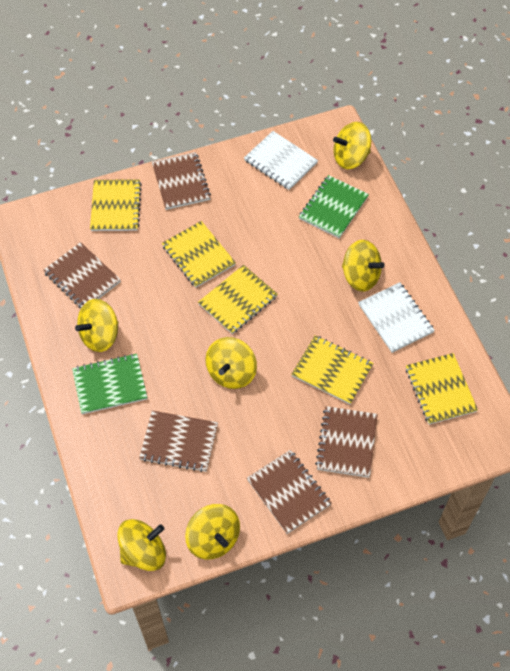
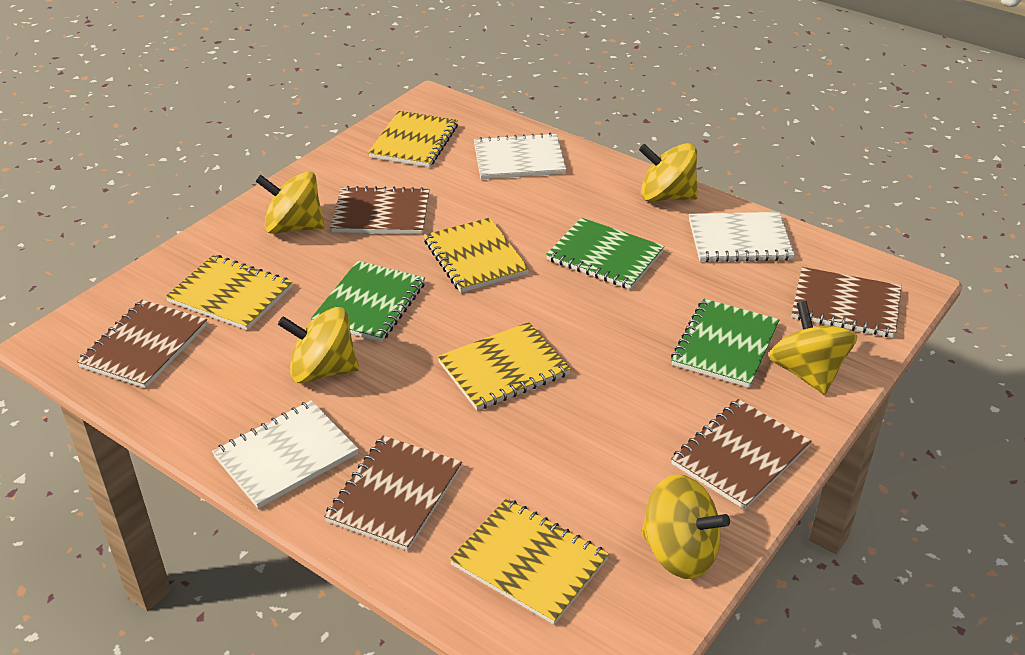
green notebook: [72,353,147,414] [299,175,369,238] = 2 -> [311,261,425,342] [546,218,665,290] [671,299,780,388] = 3
white notebook: [244,131,318,190] [358,282,435,353] = 2 -> [212,400,358,509] [474,133,567,179] [689,212,795,262] = 3
yellow spinning top: [75,299,119,352] [118,519,166,571] [185,504,240,560] [205,337,257,389] [333,122,371,169] [342,240,385,291] = 6 -> [256,171,325,234] [278,307,359,384] [639,143,698,201] [641,474,730,579] [769,301,857,395] = 5

